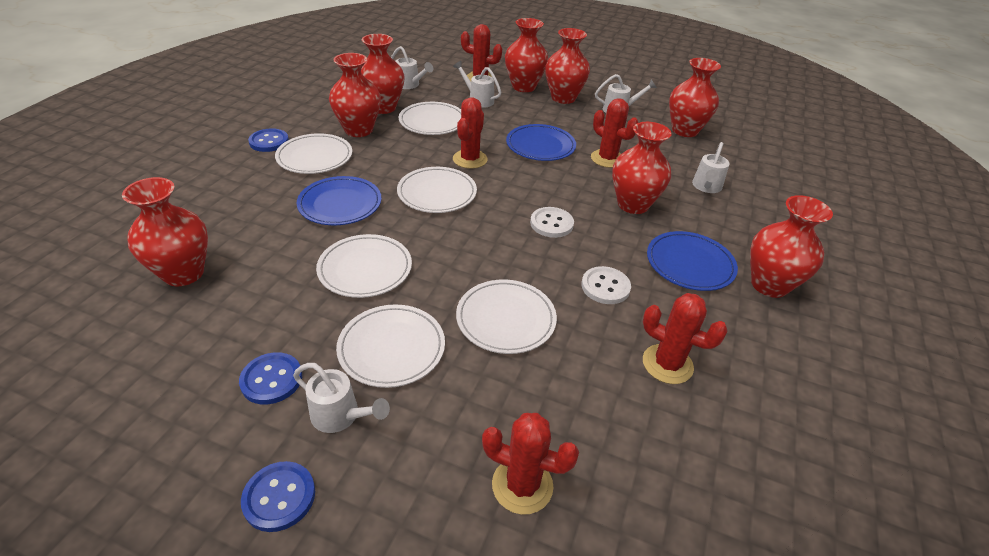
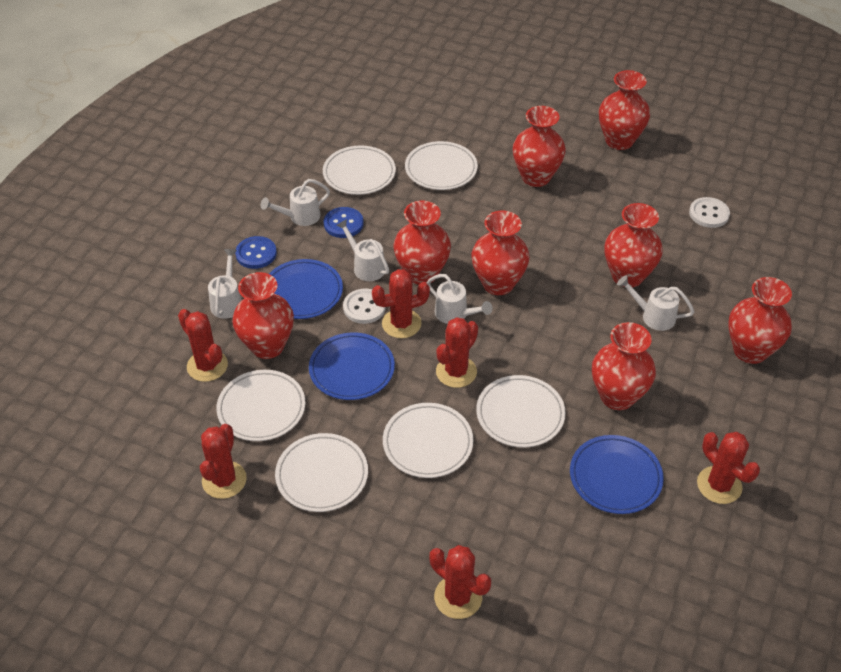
blue button: [239,352,302,405] [241,461,315,532] [248,128,289,152] = 3 -> [235,236,277,269] [324,207,364,238] = 2
red cactus: [453,97,488,169] [461,24,502,81] [482,413,579,515] [591,98,638,168] [643,293,728,384] = 5 -> [178,309,228,382] [200,424,247,499] [372,269,430,338] [430,545,491,619] [436,317,478,388] [697,432,760,504] = 6

